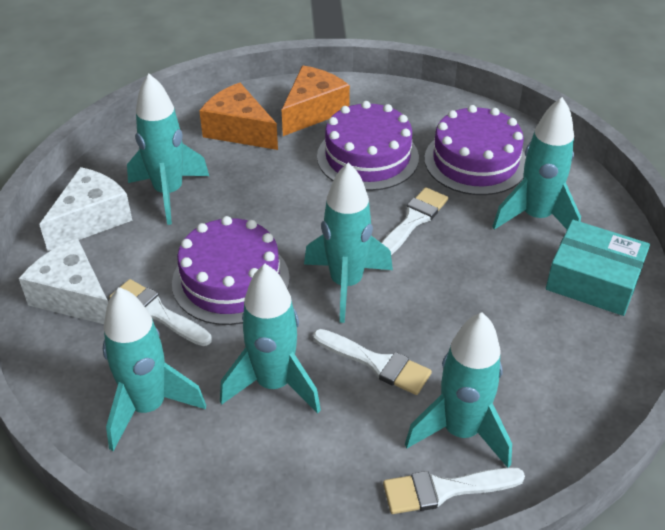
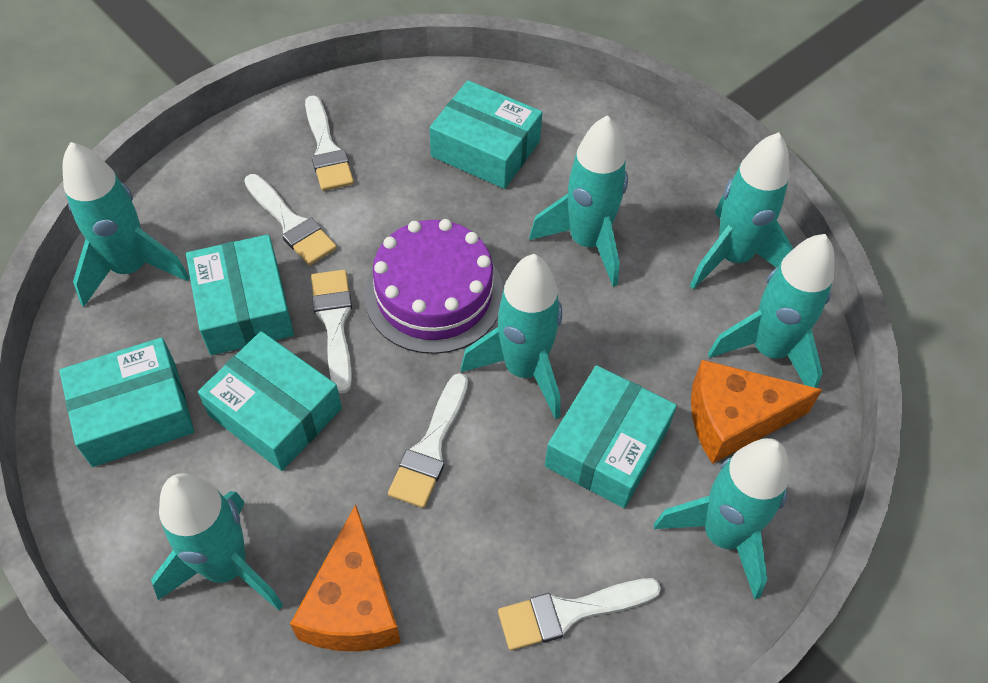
purple cake: [172,216,290,325] [317,101,419,191] [424,105,526,195] = 3 -> [364,219,503,354] = 1
turquoise box: [546,220,650,316] = 1 -> [59,337,194,467] [186,234,294,355] [198,331,342,471] [429,80,542,189] [545,365,677,508] = 5
turquoise rocket: [103,287,206,451] [127,74,209,225] [220,264,321,414] [304,163,393,323] [405,312,512,468] [492,97,581,230] = 6 -> [63,142,189,307] [151,473,283,610] [461,254,562,419] [529,115,628,287] [654,438,789,600] [690,132,793,290] [708,234,835,388] = 7
white brush: [109,279,212,346] [313,329,432,395] [381,187,448,255] [383,467,525,514] = 4 -> [244,174,337,265] [305,95,354,191] [311,270,352,394] [388,373,468,508] [498,578,661,650] = 5
white cheese: [19,238,108,324] [39,167,132,251] = 2 -> none = 0

